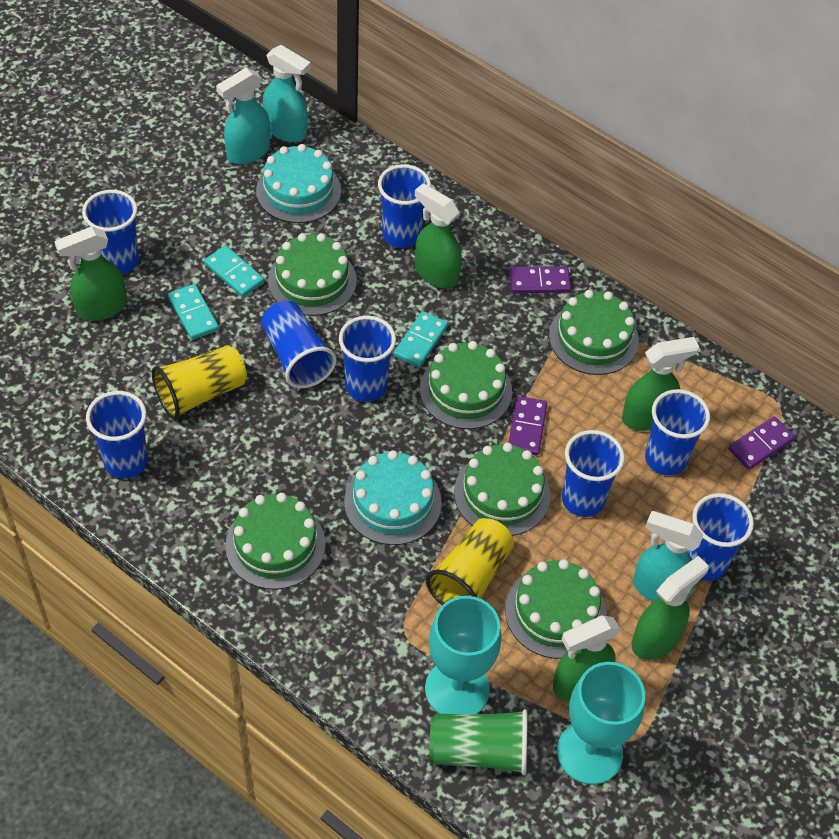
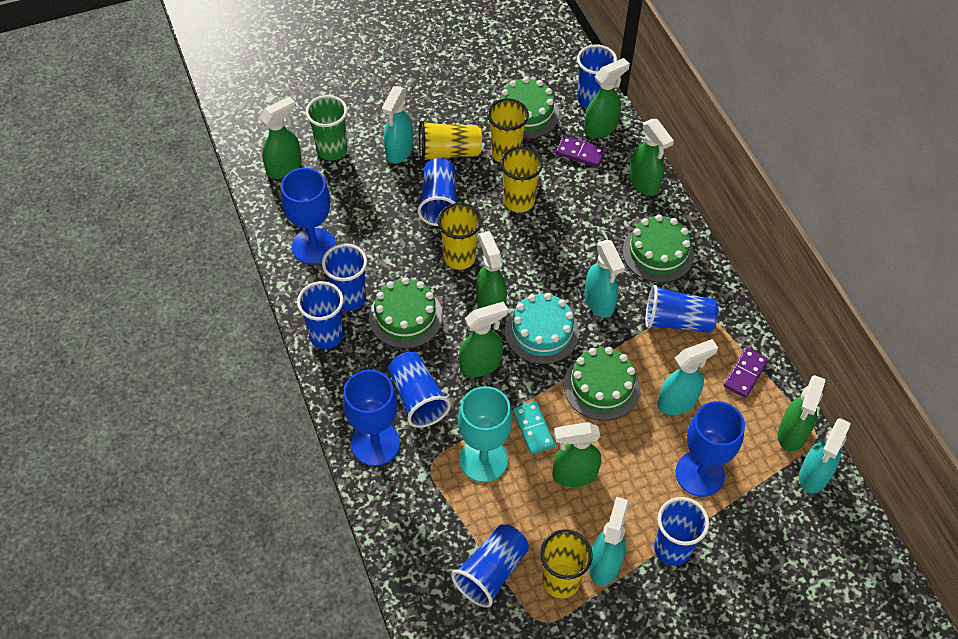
blue goblet: none = 0 -> [281,168,336,265] [343,370,400,466] [675,401,745,497] = 3
green cake: [225,493,326,590] [268,233,357,316] [420,341,512,429] [454,443,551,536] [505,559,606,659] [549,290,639,375] = 6 -> [369,277,443,349] [499,77,559,139] [564,347,640,421] [623,214,694,283] = 4
green spray bottle: [55,227,127,321] [415,183,462,289] [553,615,621,701] [622,337,699,431] [632,556,709,660] = 5 -> [259,96,302,179] [459,301,508,377] [476,231,507,308] [553,422,601,487] [584,58,630,138] [629,119,674,196] [778,375,825,452] = 7
purple domino: [508,396,548,456] [509,266,571,293] [728,416,795,470] = 3 -> [556,136,606,167] [724,348,769,398] = 2
turquoise cake: [256,144,341,223] [344,450,442,545] = 2 -> [505,293,579,364] = 1
turquoise domino: [168,284,219,340] [204,245,264,297] [394,311,448,368] = 3 -> [513,401,555,454] = 1
turquoise goblet: [425,596,501,714] [557,662,645,785] = 2 -> [458,386,512,482] = 1
turquoise spray bottle: [216,68,270,164] [263,45,311,142] [633,511,703,602] = 3 -> [382,86,413,163] [585,240,625,318] [589,497,629,586] [657,339,718,415] [799,418,851,493] = 5
yellow cup: [152,345,247,419] [426,518,514,605] = 2 -> [419,121,482,162] [437,203,482,270] [487,98,529,163] [500,146,543,213] [540,529,593,598] = 5

